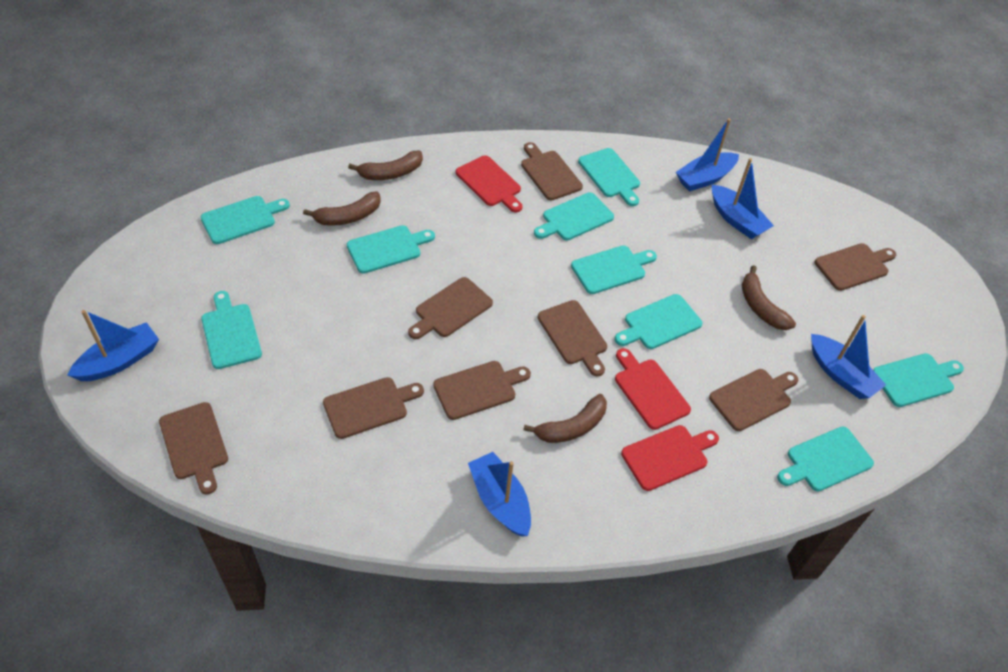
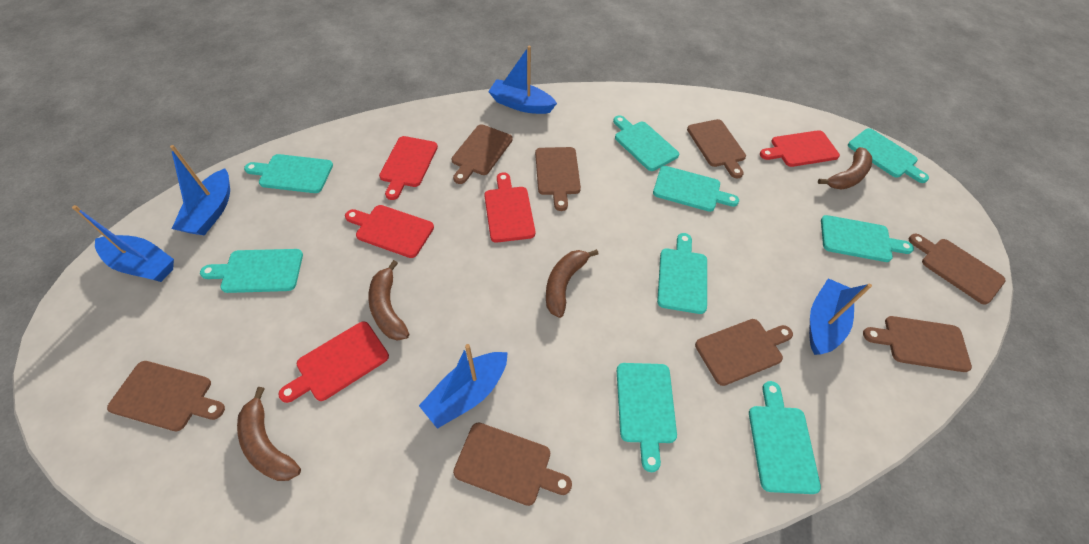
red cutting board: [456,155,522,212] [615,348,691,430] [621,425,719,491] = 3 -> [278,321,389,403] [345,205,434,258] [379,136,438,200] [484,172,535,242] [760,130,840,167] = 5

